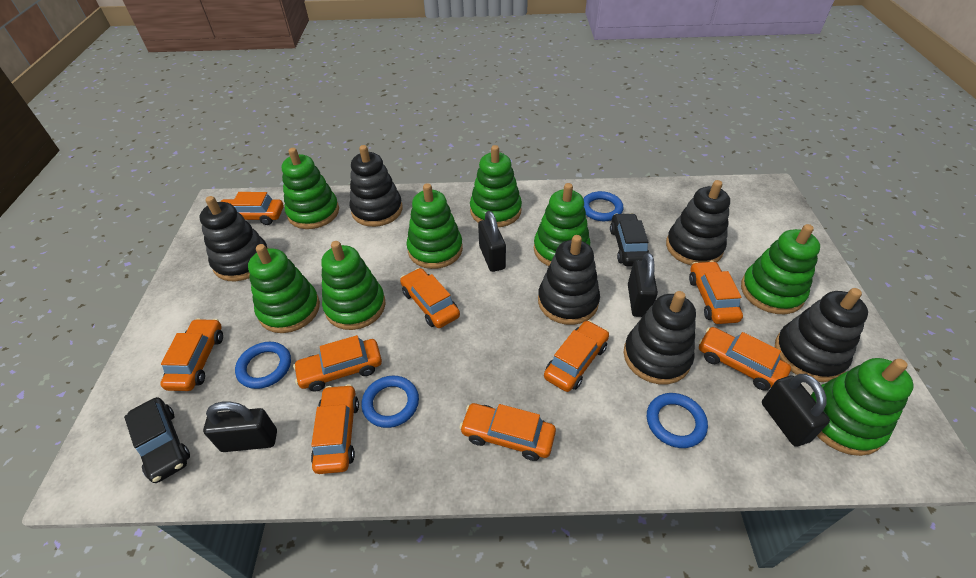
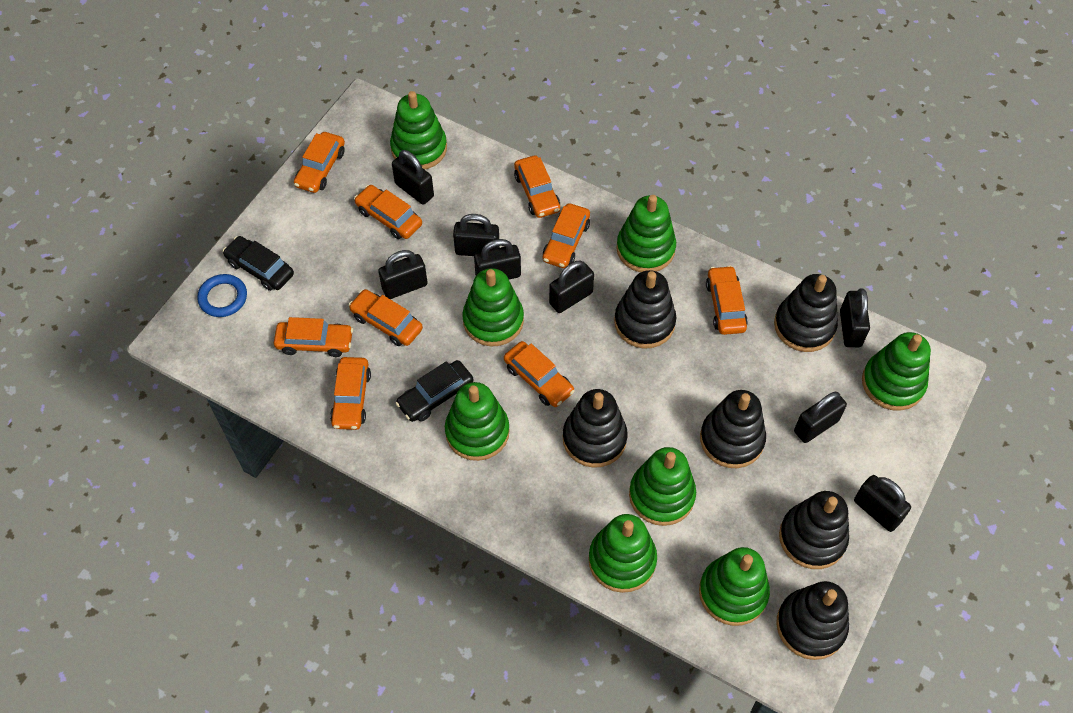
black padlock: [203,402,277,452] [478,211,506,272] [628,253,658,317] [762,374,830,447] = 4 -> [378,250,428,299] [392,150,434,205] [453,214,500,256] [474,239,521,280] [549,260,594,313] [794,392,847,443] [840,289,870,347] [854,475,911,532] = 8
blue ring: [235,342,291,389] [361,376,419,428] [583,191,623,221] [647,393,708,448] = 4 -> [197,274,247,317] = 1

